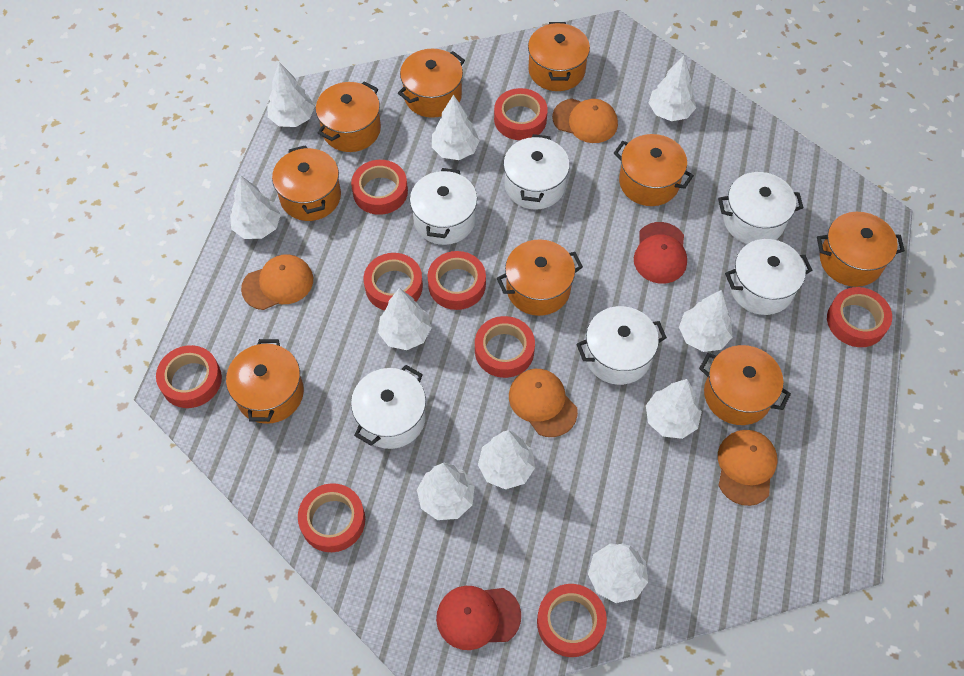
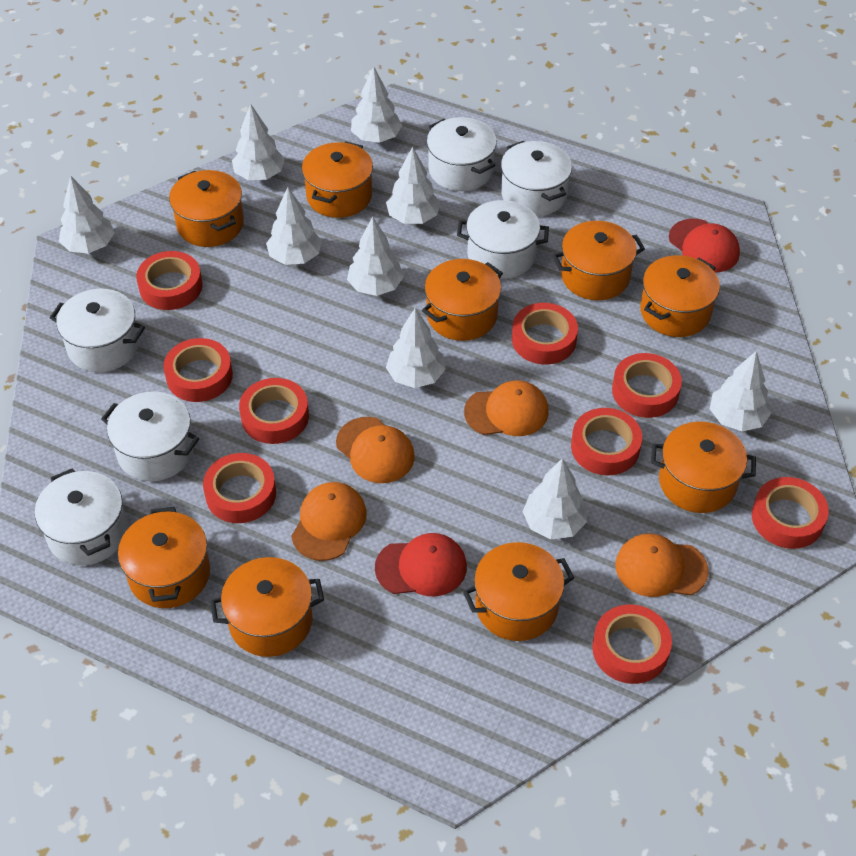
white tree: [230,175,281,239] [267,62,315,127] [378,288,432,350] [417,463,475,520] [432,95,480,160] [478,430,535,489] [588,543,648,603] [646,379,702,439] [649,56,696,121] [679,290,733,352] = 10 -> [59,175,115,253] [232,104,285,180] [266,187,322,265] [347,217,404,296] [351,67,402,143] [386,147,440,224] [386,308,446,388] [522,458,587,539] [710,351,771,432] = 9

